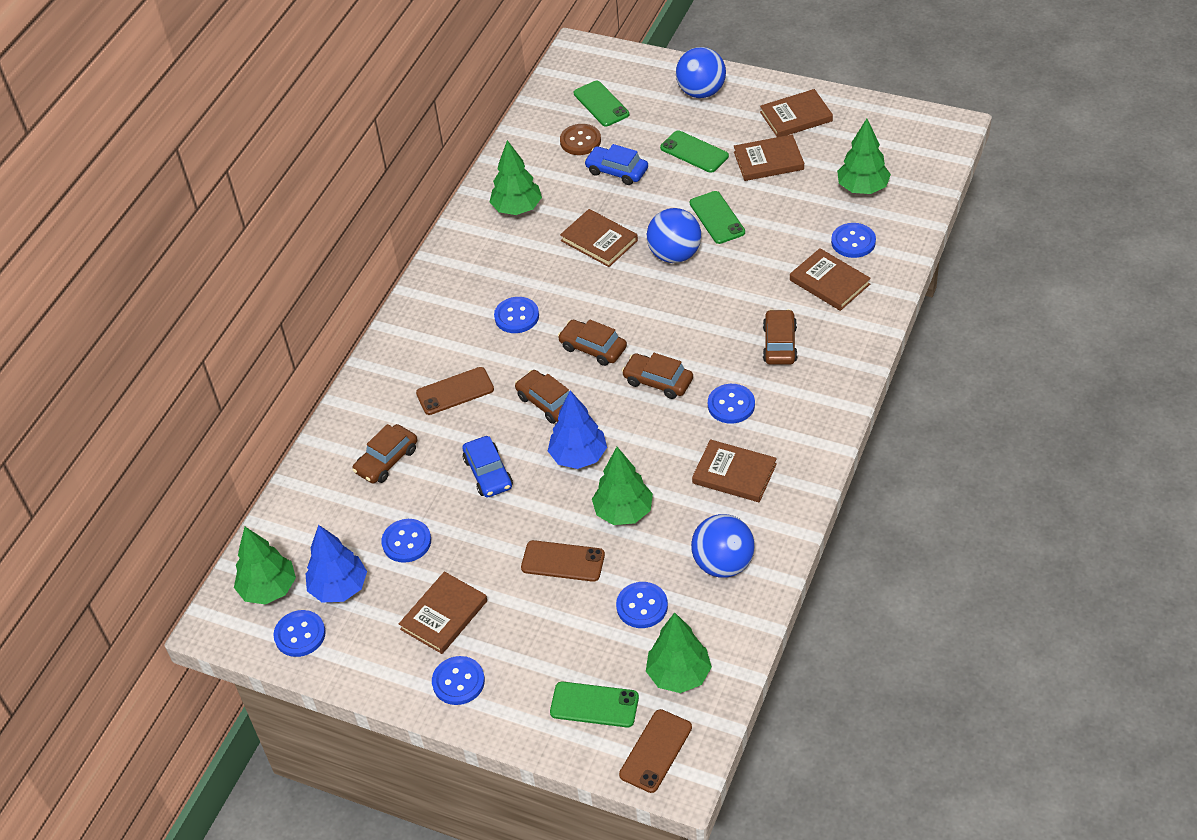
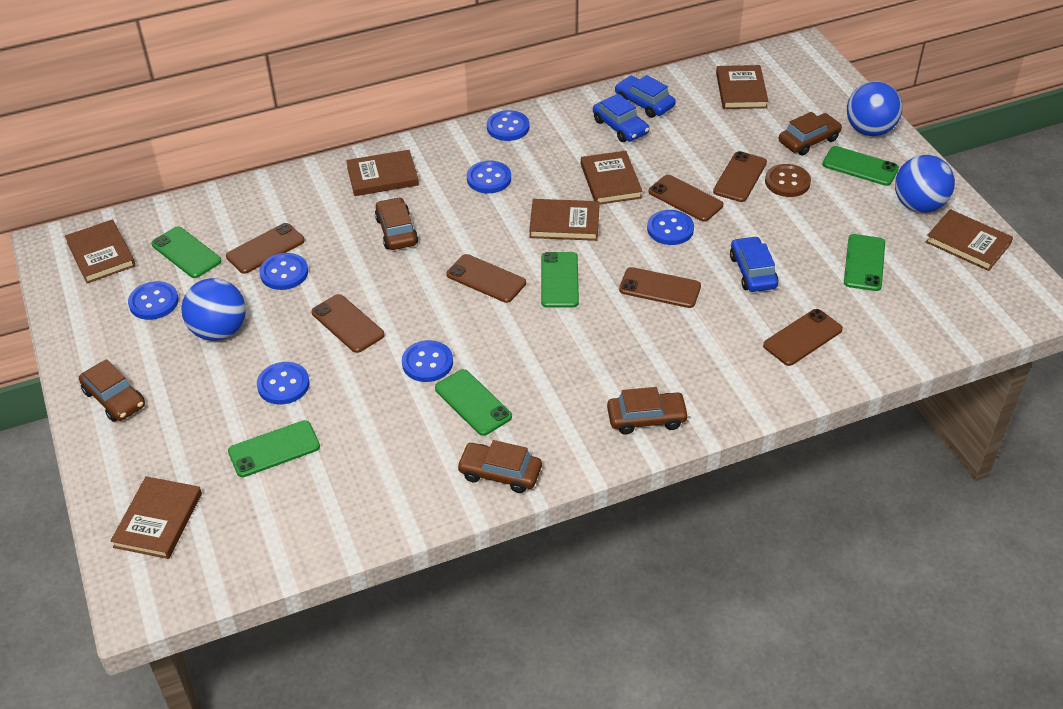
blue car: [462,436,513,498] [584,144,648,185] = 2 -> [593,94,649,142] [615,75,676,118] [730,236,778,292] = 3
blue tree: [306,525,367,602] [548,390,607,469] = 2 -> none = 0
brown book: [399,572,487,654] [560,209,638,267] [692,439,777,502] [734,134,804,181] [760,89,833,137] [790,248,871,311] = 6 -> [65,220,136,283] [110,476,202,559] [346,150,419,196] [529,199,600,241] [581,151,643,205] [716,65,768,109] [926,209,1013,271] = 7
brown phone: [416,367,494,415] [521,540,605,582] [619,709,692,793] = 3 -> [226,223,305,274] [311,294,385,353] [446,254,526,303] [619,267,701,308] [648,175,723,222] [713,151,767,202] [763,309,843,366] = 7
green phone: [550,682,639,727] [574,81,629,127] [660,130,729,173] [690,191,745,244] = 4 -> [151,227,221,278] [228,420,320,477] [435,369,512,436] [541,252,579,308] [822,146,899,186] [844,234,885,291] = 6
green tree: [234,527,296,604] [490,140,542,215] [592,447,653,525] [646,612,712,693] [837,119,891,194] = 5 -> none = 0

